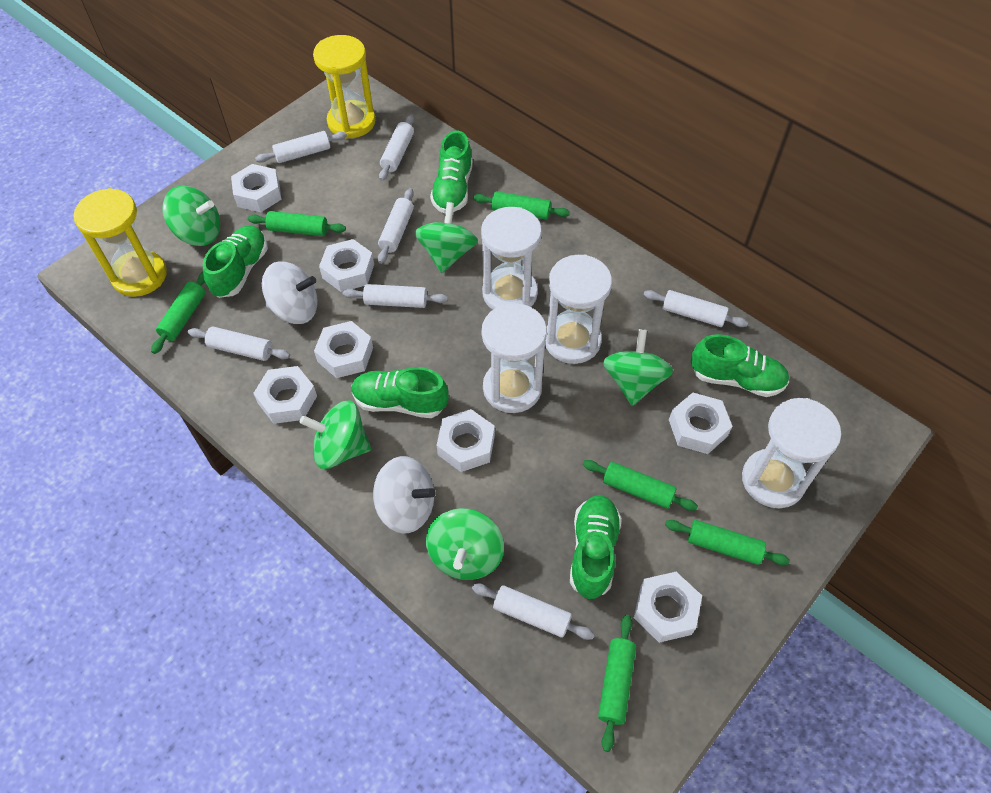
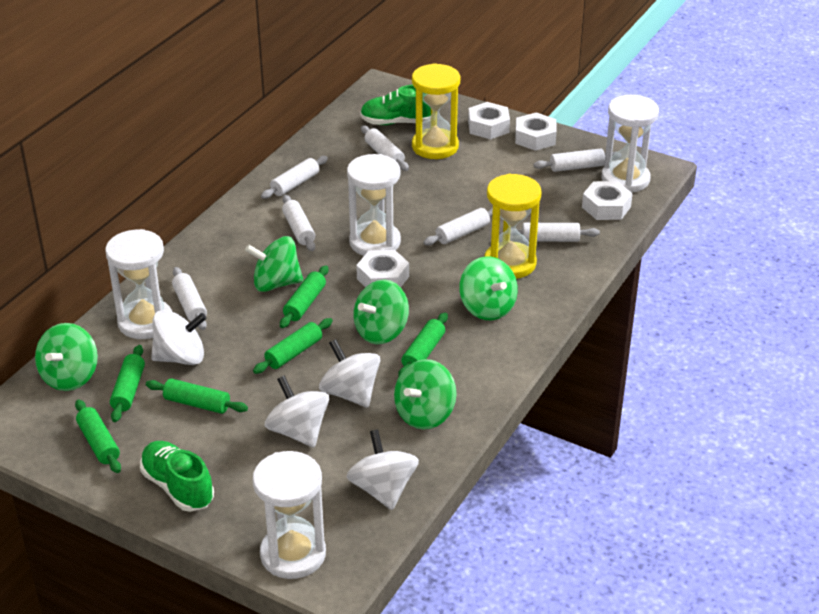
green shoe: [203,226,268,298] [352,367,449,418] [430,131,473,214] [570,495,622,599] [691,334,789,397] = 5 -> [140,441,214,512] [360,85,431,125] = 2
white nut: [231,164,282,212] [253,366,317,424] [314,321,373,378] [319,239,374,292] [437,409,495,472] [634,572,702,643] [669,392,733,454] = 7 -> [356,250,409,287] [468,102,510,139] [515,112,557,151] [582,181,633,220] = 4
white spinning top: [262,261,318,324] [373,456,436,534] = 2 -> [151,310,206,365] [265,375,329,448] [319,339,380,408] [346,429,419,510] = 4

